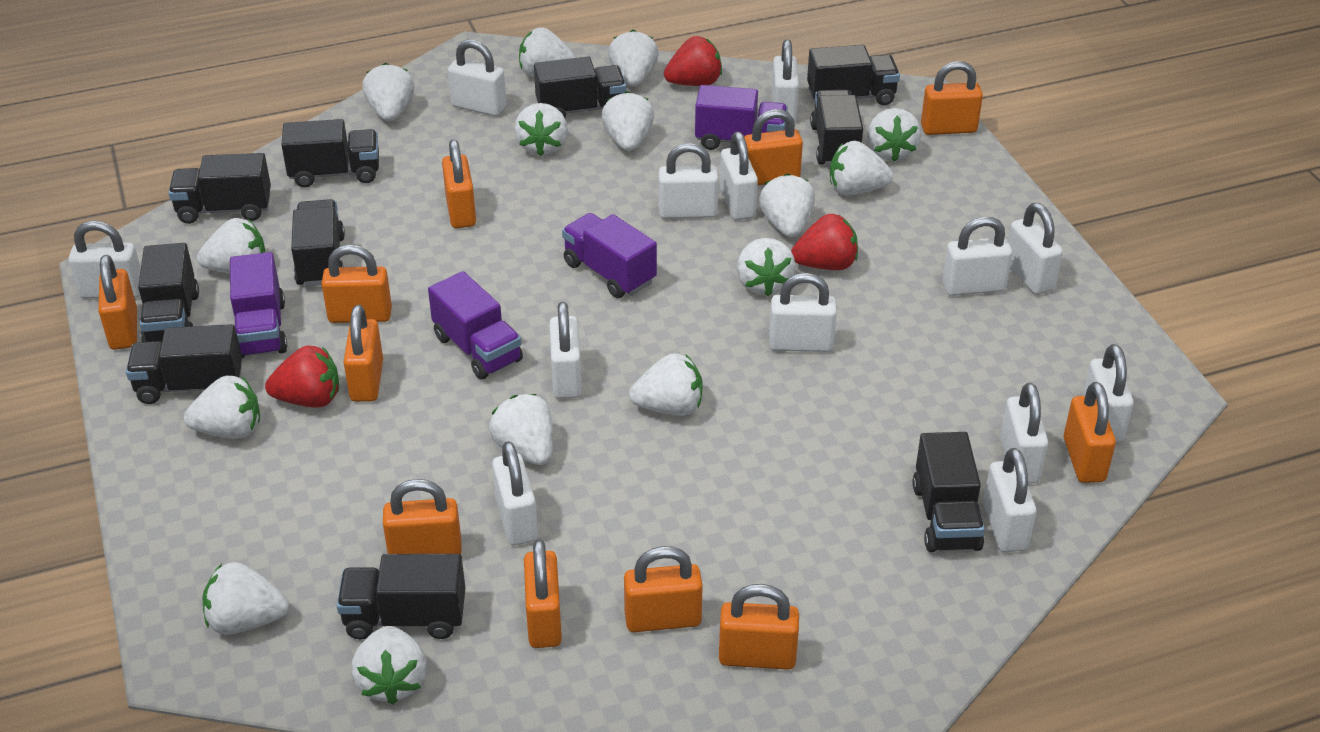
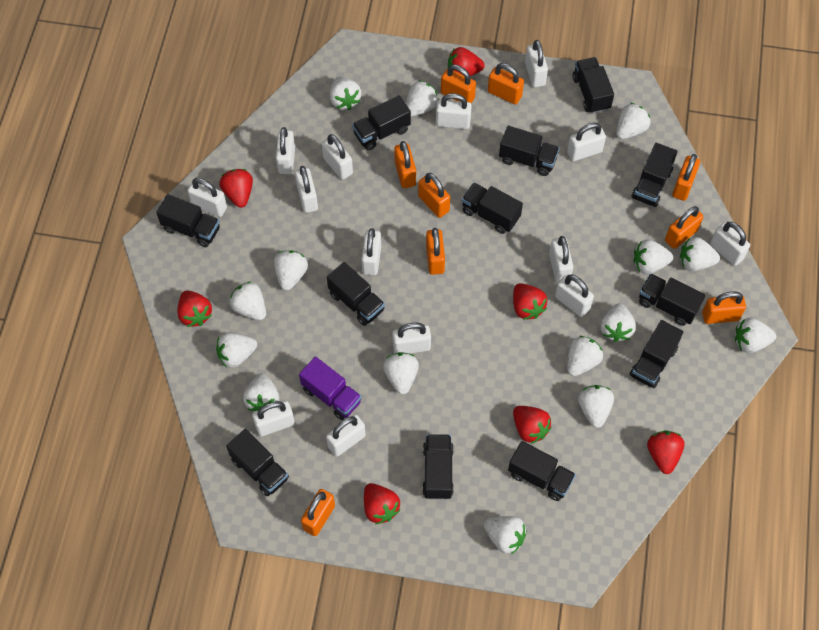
black truck: [126,324,242,404] [138,243,199,342] [168,153,271,224] [282,119,379,188] [291,199,345,286] [337,554,465,639] [534,57,626,118] [807,45,900,105] [810,90,863,166] [912,432,985,552] = 10 -> [156,194,220,247] [226,429,289,496] [327,262,385,326] [352,95,411,150] [422,434,454,499] [462,183,523,234] [499,126,560,176] [508,441,576,501] [572,57,614,114] [630,320,683,388] [631,143,677,207] [639,273,705,326] = 12
orange padlock: [98,255,137,350] [321,245,392,323] [343,305,383,402] [383,479,461,554] [442,139,476,228] [524,539,562,648] [624,546,703,632] [719,584,799,670] [744,109,803,185] [921,61,983,135] [1064,382,1116,483] = 11 -> [301,489,335,536] [394,141,416,188] [418,173,450,218] [426,228,445,275] [441,65,476,103] [488,63,524,105] [665,206,703,249] [672,154,700,201] [702,292,746,324] = 9
purple truck: [230,252,287,358] [428,271,523,380] [562,213,657,298] [695,85,788,150] = 4 -> [299,356,362,420] = 1
red strawberry: [265,346,339,407] [664,36,722,86] [791,214,858,270] = 3 -> [177,290,212,327] [219,169,253,208] [364,483,401,524] [448,47,485,76] [513,283,547,320] [513,406,552,444] [647,430,685,474] = 7
white padlock: [69,221,141,298] [448,40,506,116] [492,441,538,545] [549,302,582,399] [658,143,719,219] [720,132,758,220] [769,273,837,352] [772,39,799,122] [942,217,1012,296] [983,448,1036,552] [1000,383,1048,483] [1008,203,1063,294] [1082,344,1134,443] = 13 -> [187,178,227,217] [252,401,295,437] [276,127,295,174] [295,166,318,213] [322,134,353,180] [326,415,366,457] [361,228,381,275] [392,323,431,354] [436,93,472,129] [525,40,548,87] [549,236,573,283] [555,275,594,317] [567,123,606,161] [710,222,750,266] = 14

